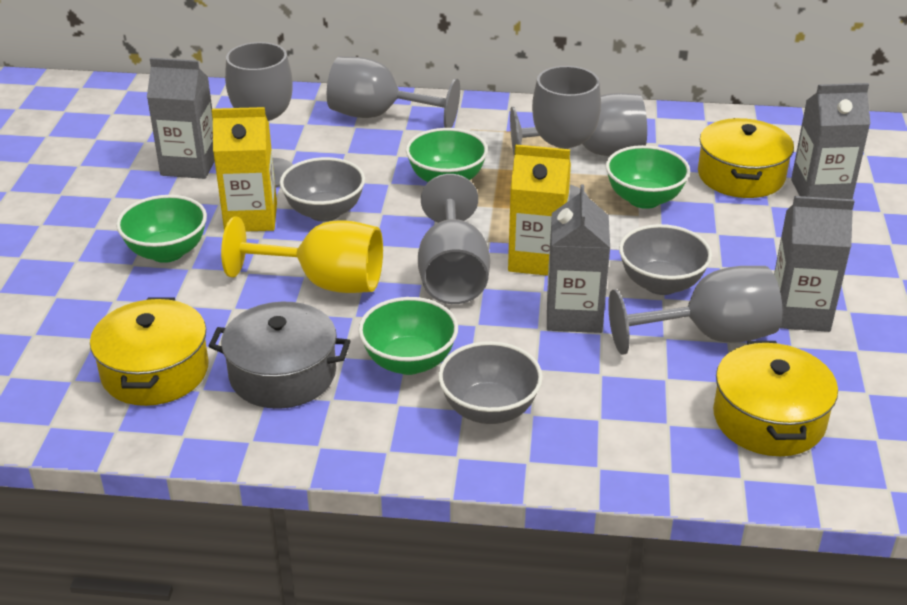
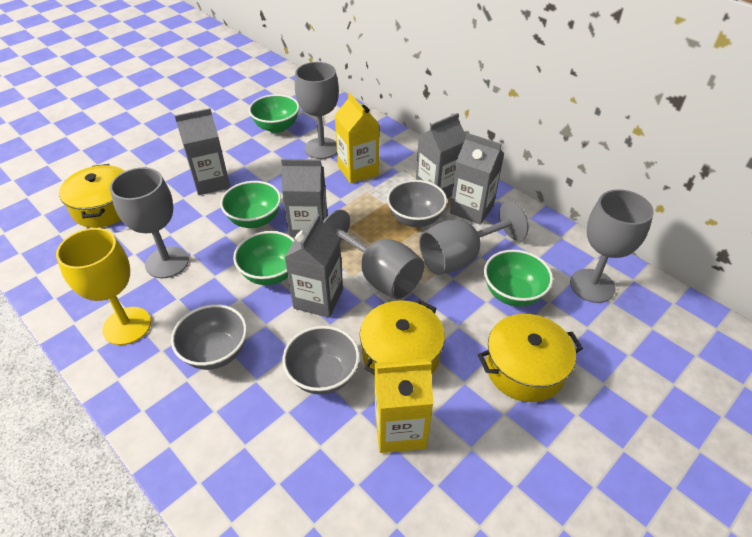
grey carton: [147,58,215,179] [547,184,610,333] [774,196,855,332] [791,83,871,199] = 4 -> [175,108,230,195] [281,159,328,239] [284,214,343,318] [416,113,466,198] [450,133,504,225] = 5
grey goblet: [225,42,293,188] [327,57,460,128] [418,174,490,304] [510,93,647,156] [532,66,601,201] [608,266,782,355] = 6 -> [110,167,189,278] [295,62,339,159] [323,210,424,300] [419,201,529,275] [570,189,654,303] = 5
grey pot: [209,302,350,409] = 1 -> none = 0

